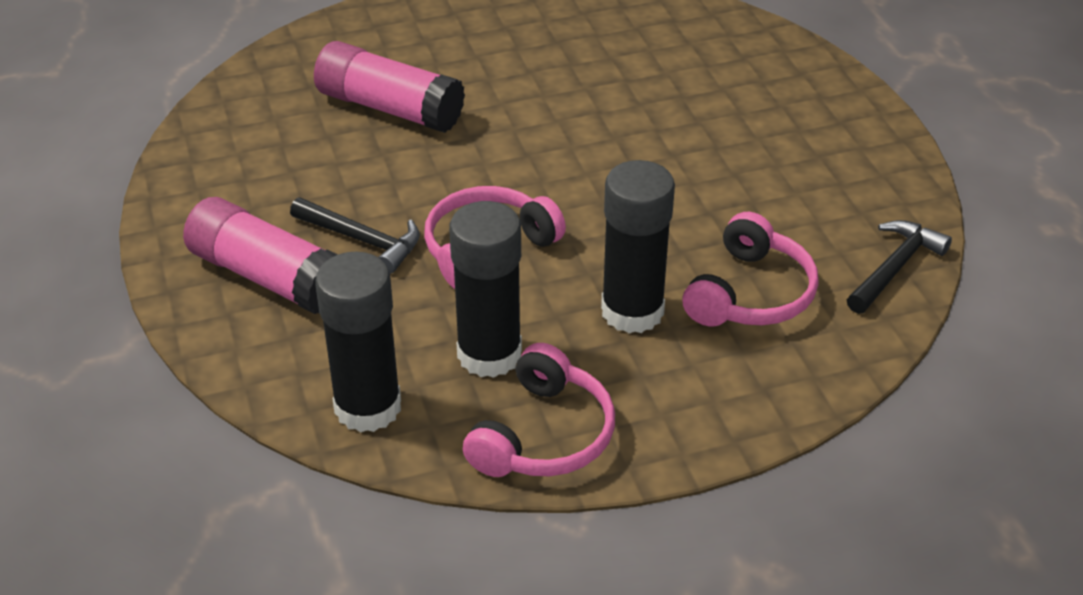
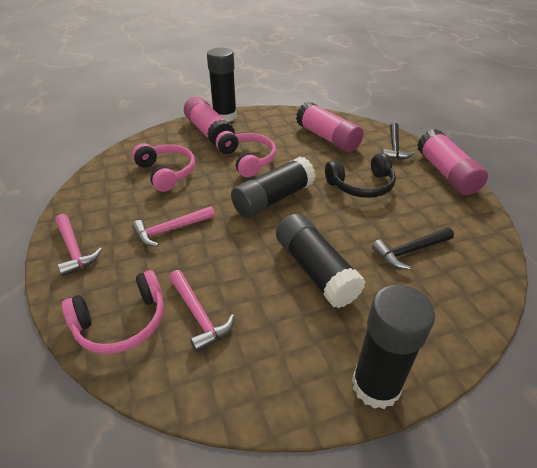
black glue stick: [315,252,401,433] [449,201,522,378] [601,160,675,333] = 3 -> [207,48,237,122] [231,157,316,218] [276,213,365,308] [352,285,435,409] = 4
black headphones: none = 0 -> [325,153,396,198] = 1
pink glue stick: [183,197,338,314] [314,41,465,133] = 2 -> [184,96,235,146] [296,101,364,152] [417,129,488,195] = 3
pink hammer: none = 0 -> [56,214,102,276] [132,206,215,247] [169,270,235,353] = 3

